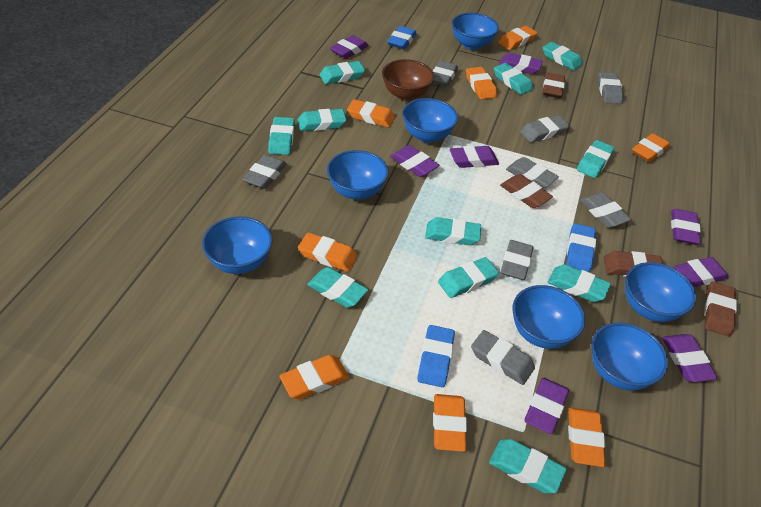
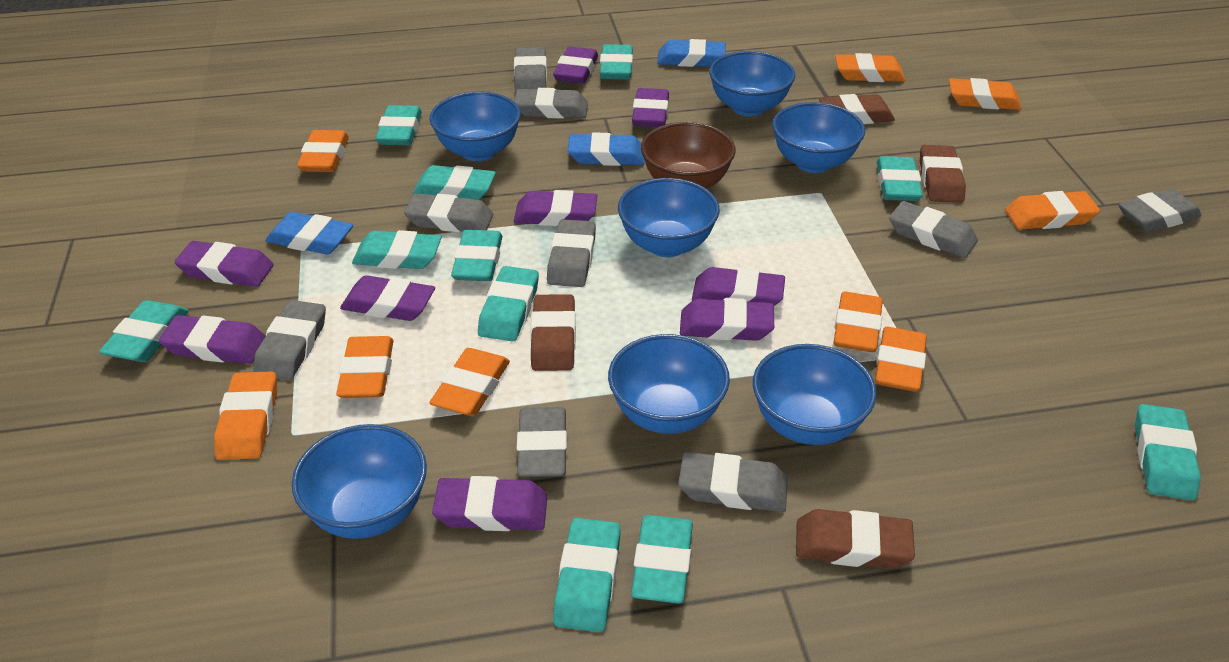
grey eraser: [242,155,287,189] [432,61,458,86] [471,330,535,385] [500,240,534,280] [506,157,559,189] [520,115,569,143] [580,192,631,228] [598,72,624,104] = 8 -> [253,300,326,380] [404,193,493,233] [514,47,547,92] [514,88,588,119] [517,407,567,477] [547,219,596,287] [678,452,788,512] [889,201,978,258] [1118,189,1201,232] = 9
orange eraser: [280,355,349,399] [298,233,358,272] [347,99,395,128] [433,394,467,452] [466,67,497,99] [498,26,537,50] [568,407,606,467] [632,133,670,162] = 8 -> [214,371,277,460] [297,130,349,172] [336,336,393,398] [429,348,510,416] [833,292,883,352] [835,53,905,82] [875,327,927,392] [949,78,1022,110] [1005,191,1100,230] = 9
purple eraser: [330,35,369,59] [390,145,440,177] [450,145,499,168] [499,53,543,74] [524,378,569,434] [662,334,718,382] [671,209,701,245] [674,257,729,287] = 8 -> [159,315,266,364] [175,241,274,287] [340,275,435,321] [432,476,548,531] [514,190,597,226] [553,47,598,84] [632,88,669,127] [680,298,774,341] [692,267,785,306] = 9

